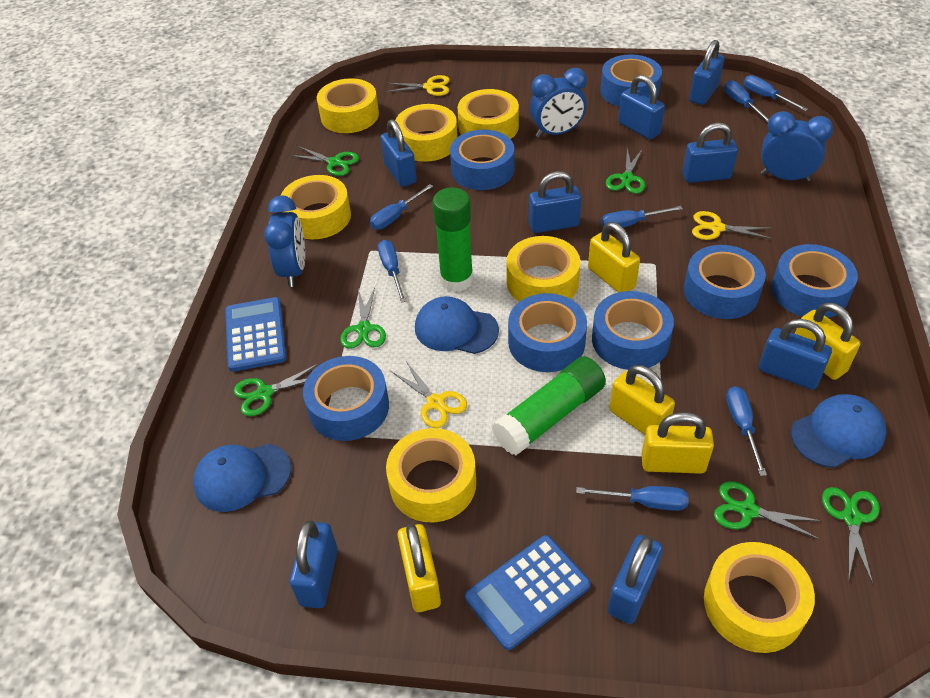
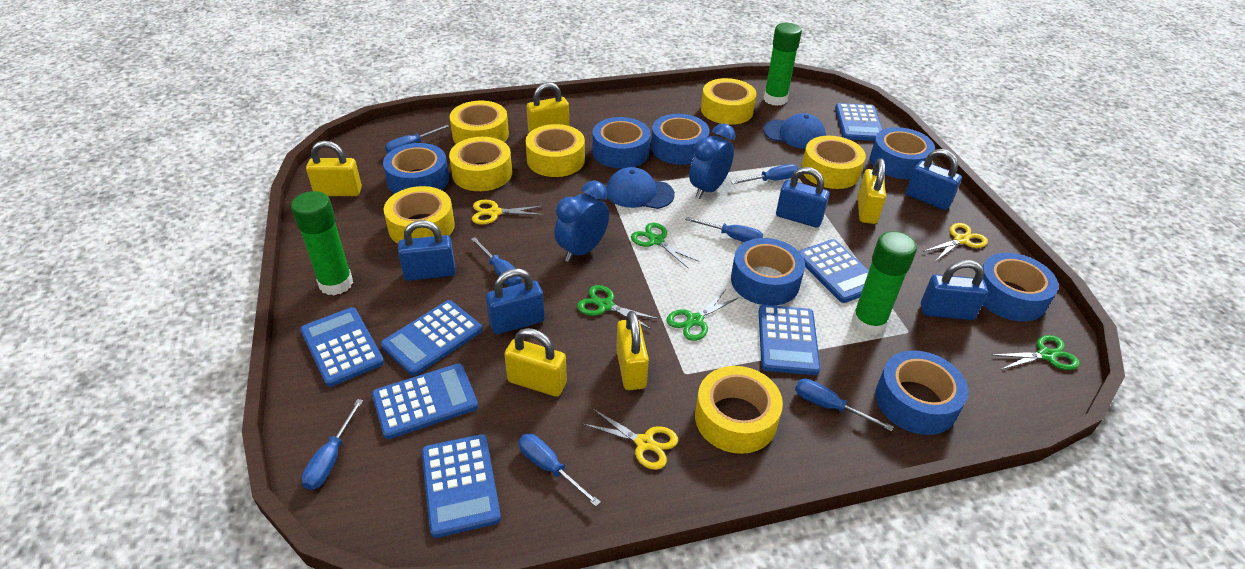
blue calculator: [225,297,286,372] [465,535,591,650] = 2 -> [300,307,384,387] [372,363,478,439] [380,300,482,376] [421,434,501,538] [759,305,821,375] [799,239,869,303] [835,103,883,141] = 7
blue cap: [193,444,291,512] [415,296,499,354] [791,394,887,468] = 3 -> [606,167,675,209] [763,113,826,149] = 2
blue clock: [264,195,305,287] [530,68,587,138] [761,111,833,182] = 3 -> [554,180,609,262] [689,123,736,199] = 2
blue padlock: [290,520,338,608] [380,119,417,187] [529,171,582,233] [608,535,663,624] [618,75,665,139] [682,123,738,183] [689,40,724,105] [759,319,832,390] = 8 -> [398,220,455,281] [486,268,545,334] [776,167,830,228] [906,149,962,210] [921,260,988,320] = 5
green glue stick: [432,187,473,292] [492,356,606,455] = 2 -> [291,191,353,295] [764,23,802,106] [852,231,917,335] = 3
green scissors: [234,363,319,416] [290,146,359,176] [340,287,386,349] [606,147,645,194] [714,482,821,540] [822,487,880,584] = 6 -> [577,285,659,330] [631,223,700,268] [667,290,738,341] [992,335,1080,370] = 4

